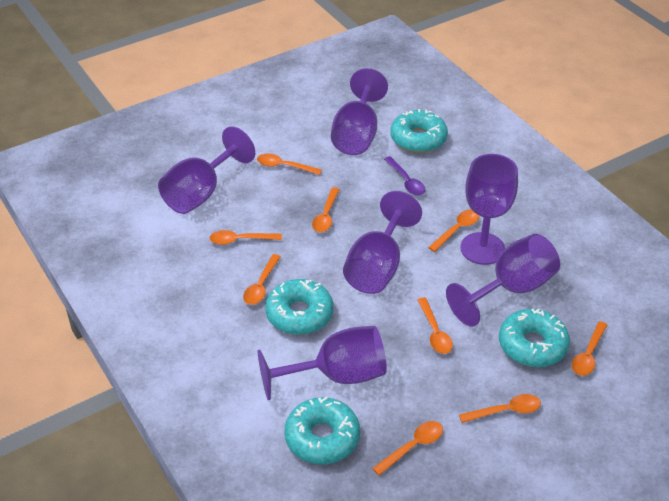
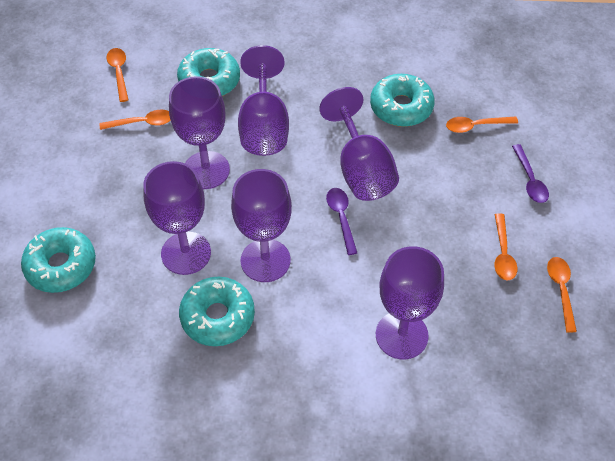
orange spoon: [210,230,282,245] [243,254,281,305] [257,153,322,175] [312,187,340,232] [372,421,443,476] [418,298,453,354] [428,210,479,252] [459,394,541,423] [572,321,607,376] = 9 -> [100,110,171,130] [107,48,128,102] [446,117,518,133] [494,213,517,281] [547,257,577,333] = 5
purple spoon: [384,156,426,195] = 1 -> [326,188,357,255] [512,144,549,203] = 2

